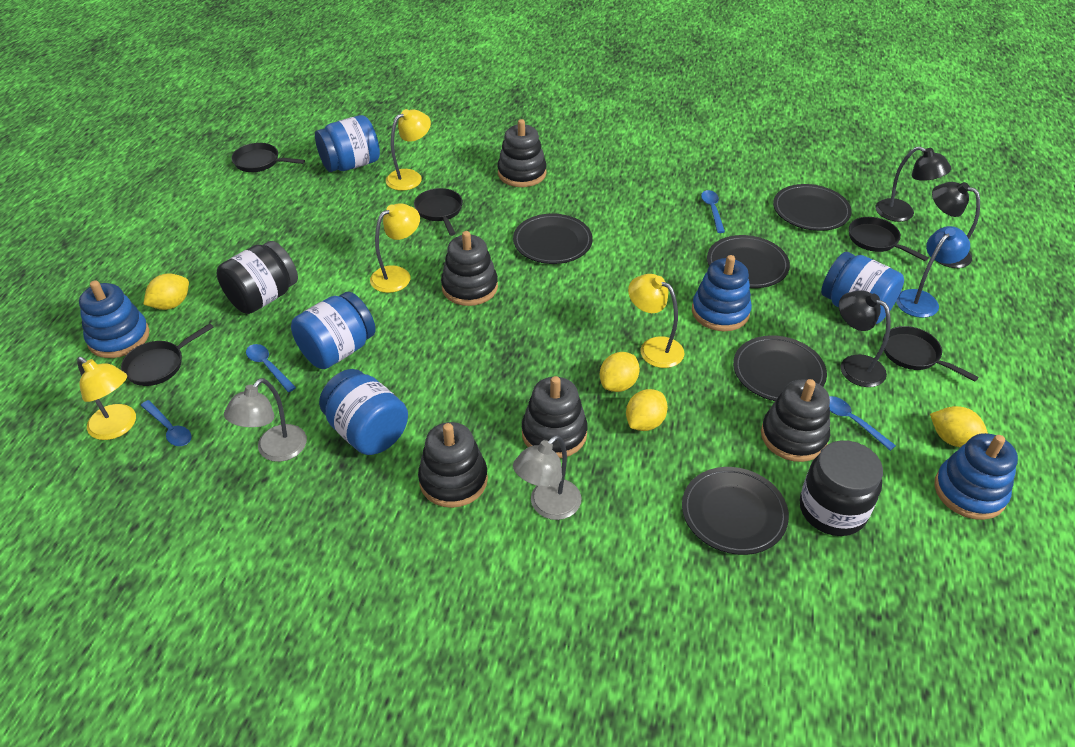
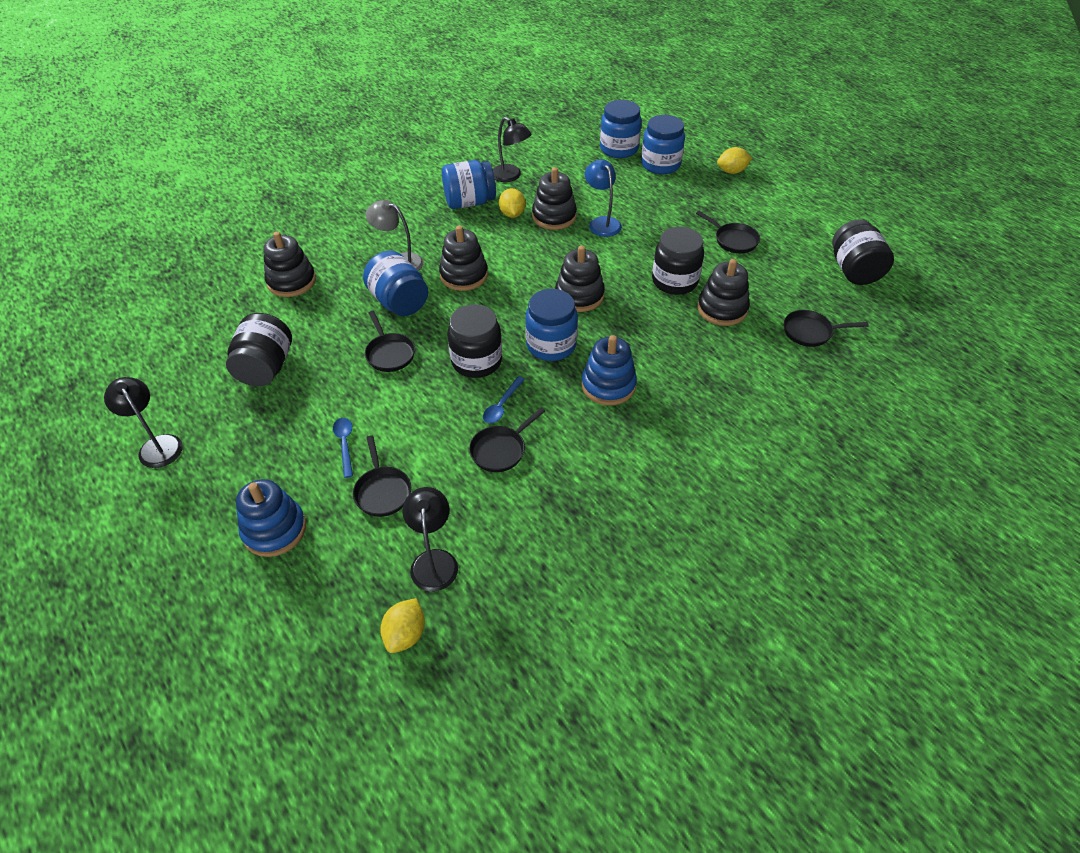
black jar: [217,241,298,314] [800,440,883,536] = 2 -> [226,313,292,386] [448,304,502,378] [652,227,704,295] [832,219,894,285] = 4
black plate: [513,214,593,264] [682,467,789,555] [707,235,790,288] [733,335,827,401] [773,184,852,231] = 5 -> none = 0
blue jar: [291,292,376,369] [315,115,380,172] [319,369,408,455] [821,252,904,324] = 4 -> [363,251,428,316] [442,160,496,209] [525,289,578,361] [600,100,641,158] [641,115,685,174] = 5
blue spoon: [141,400,191,446] [246,344,296,392] [701,190,725,233] [829,396,896,451] = 4 -> [333,418,353,478] [483,376,525,423] = 2
blue stacking toy: [79,280,149,358] [692,255,752,331] [934,433,1018,520] = 3 -> [236,479,306,557] [581,335,637,405] = 2
grey lamp: [224,378,307,462] [513,435,581,520] = 2 -> [366,200,424,271] = 1
yellow lamp: [77,357,136,440] [370,203,420,293] [386,109,431,191] [628,274,684,368] = 4 -> none = 0
yellow lemon: [143,273,189,310] [600,352,640,392] [626,389,668,431] [930,406,988,447] = 4 -> [380,598,425,653] [499,188,526,218] [717,147,752,174] = 3

